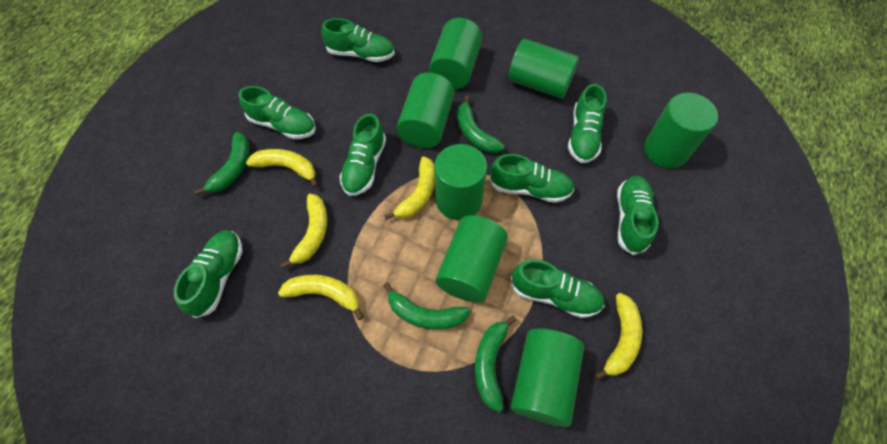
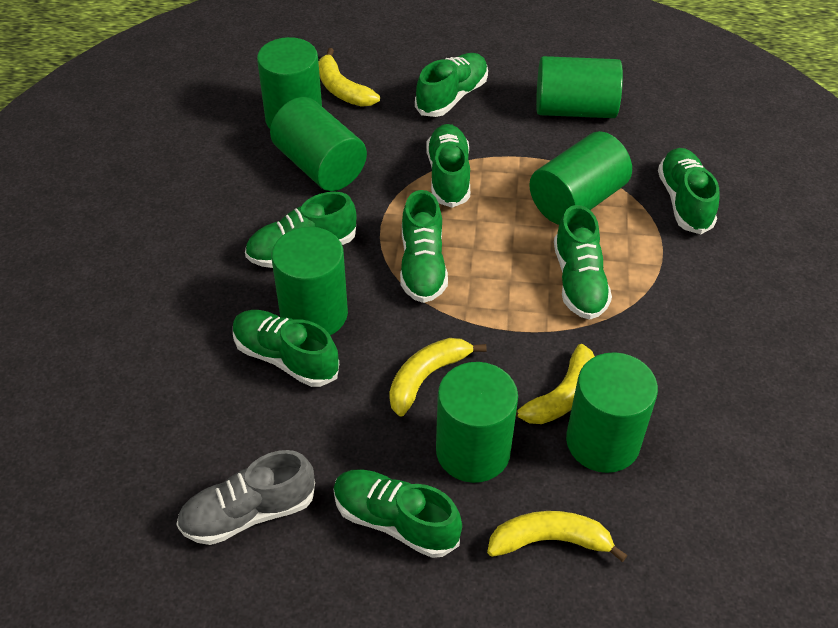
green banana: [194,132,249,195] [383,282,470,330] [457,95,505,153] [475,315,516,412] = 4 -> none = 0
grey shoe: none = 0 -> [176,450,315,545] = 1
yellow banana: [246,149,318,188] [278,275,364,320] [281,194,327,269] [384,156,435,220] [594,293,642,380] = 5 -> [319,48,380,106] [389,338,487,417] [487,511,628,562] [516,344,595,424] = 4

